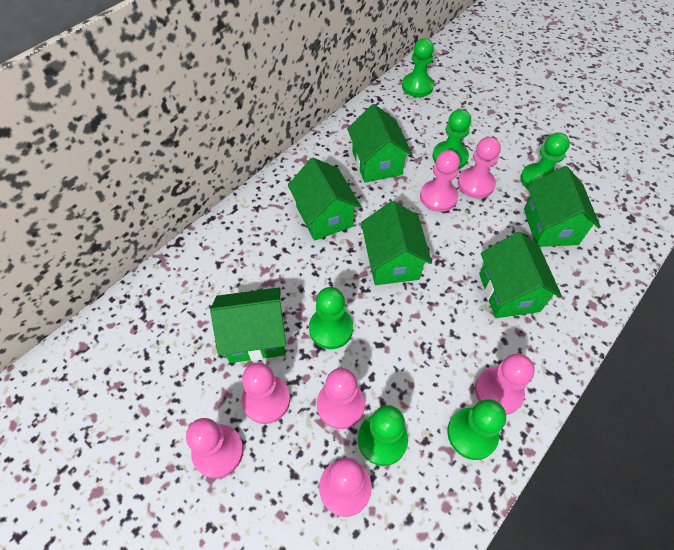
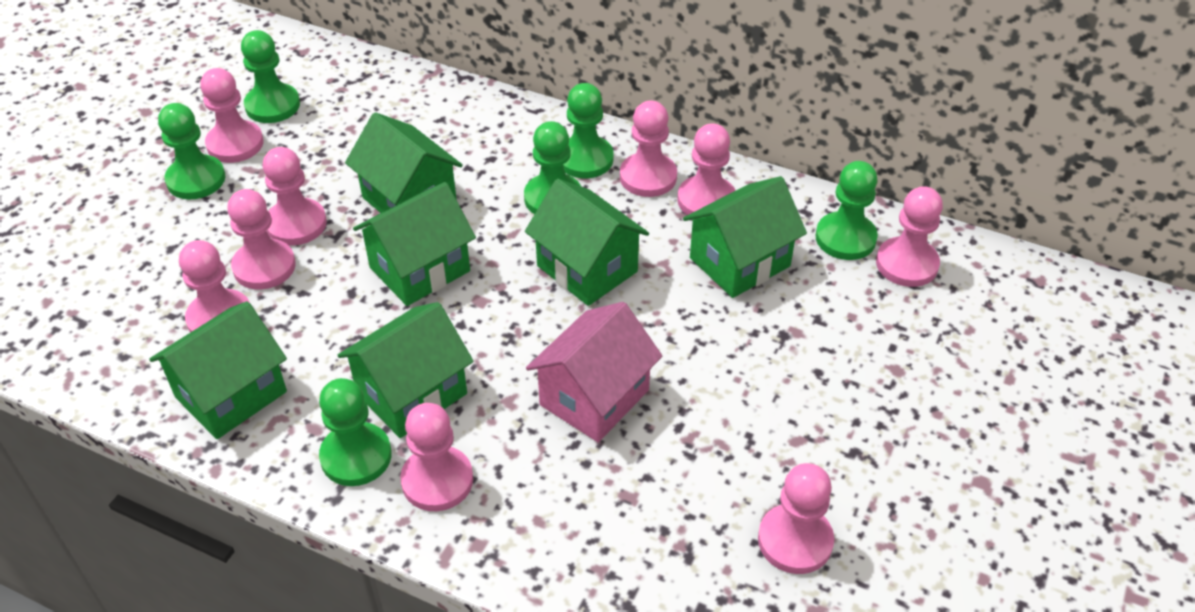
pink house: none = 0 -> [526,302,662,442] = 1
pink pawn: [186,418,244,478] [242,362,290,424] [317,368,365,429] [319,457,372,517] [420,150,460,212] [458,137,501,199] [475,353,535,415] = 7 -> [179,240,250,332] [200,68,264,163] [227,189,296,289] [263,147,327,245] [400,403,473,511] [620,100,677,197] [678,123,736,215] [758,463,834,574] [876,186,943,287] = 9

